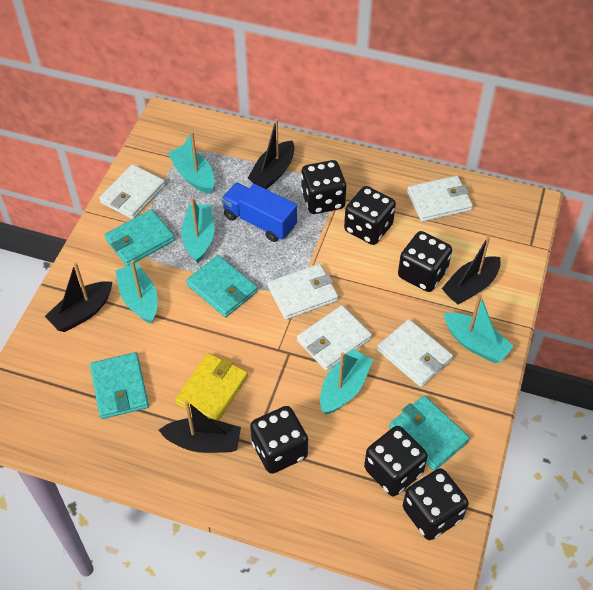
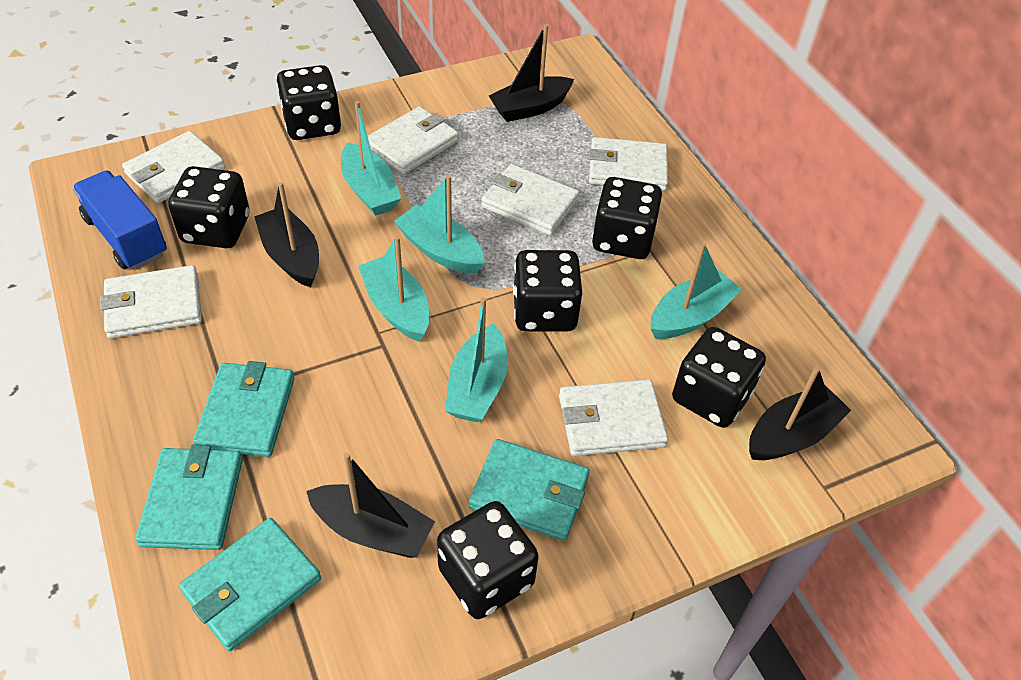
white wallet: [99,164,165,219] [268,264,338,320] [297,305,372,371] [377,319,453,387] [407,176,473,222] = 5 -> [100,265,202,338] [122,131,225,203] [368,106,459,175] [481,164,579,236] [559,379,668,456] [589,137,668,191] = 6
yellow wallet: [175,353,248,421] = 1 -> none = 0

